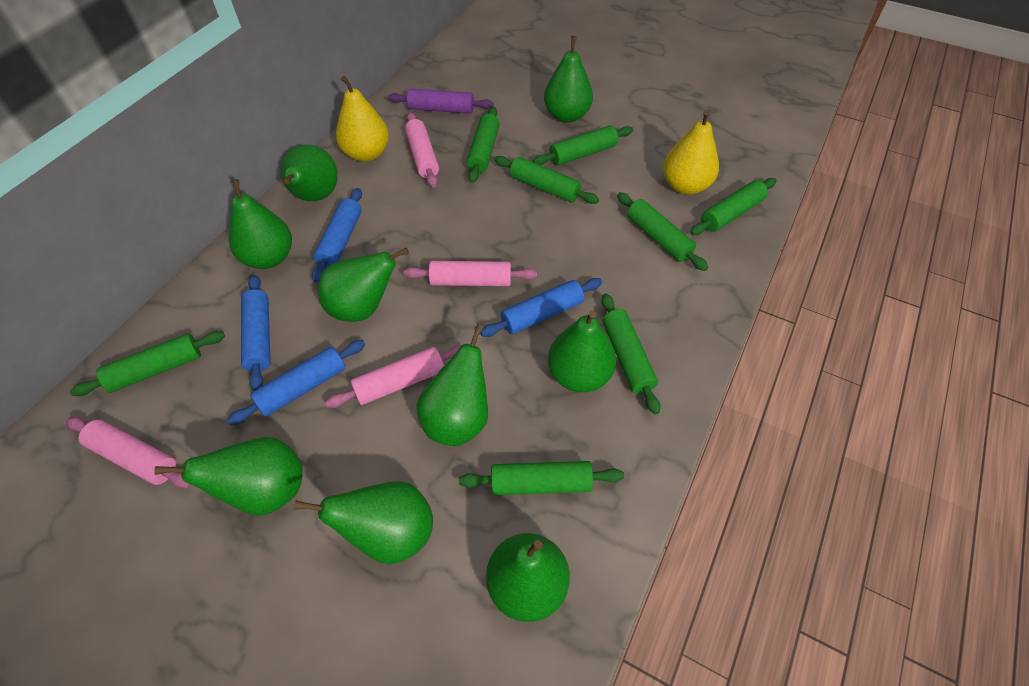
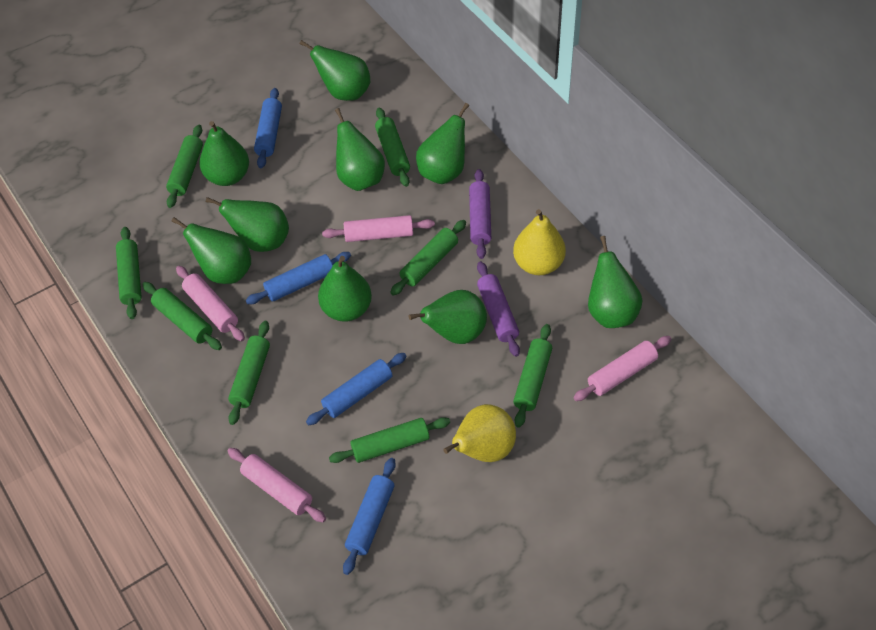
purple rolling pin: [388,88,494,114] = 1 -> [469,169,491,259] [477,261,520,357] = 2

